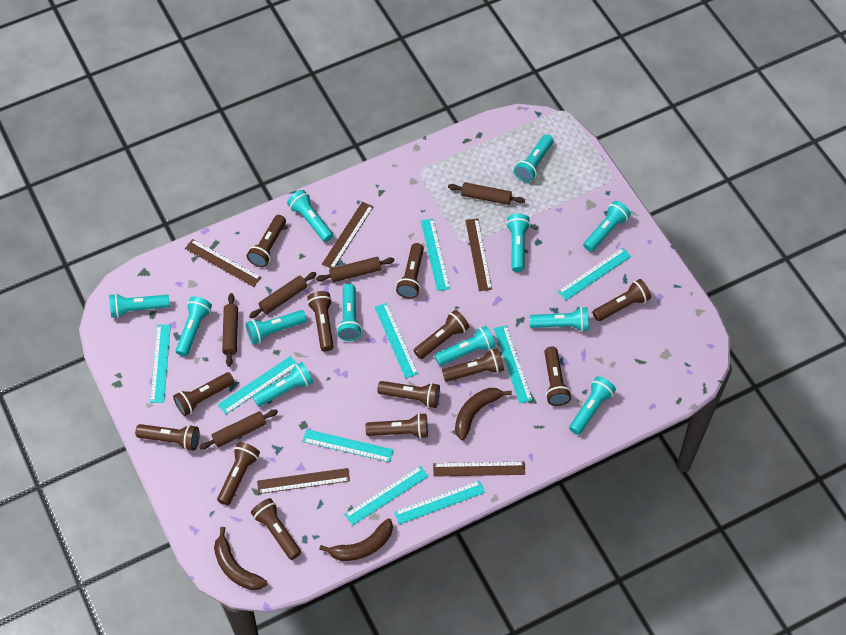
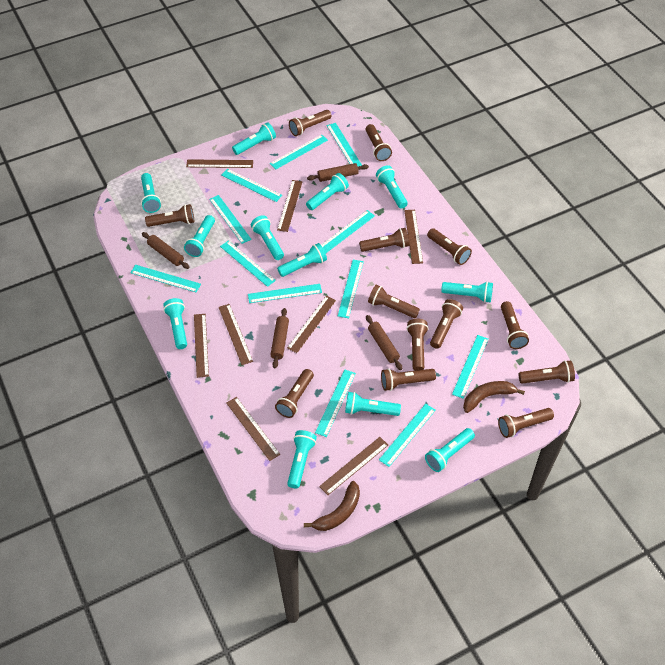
brown banana: [214,527,267,590] [319,518,393,561] [455,388,512,440] = 3 -> [304,481,360,531] [463,381,525,413] = 2
brown rolling pin: [199,409,278,450] [222,293,238,367] [249,272,316,318] [316,257,395,282] [448,182,525,205] = 5 -> [142,232,189,269] [270,308,289,369] [307,163,369,182] [366,315,402,370] = 4
brown ruler: [185,239,261,287] [257,468,350,494] [322,202,373,268] [433,461,525,477] [465,218,492,291] = 5 -> [186,159,253,168] [194,314,209,378] [218,304,253,365] [226,397,280,461] [277,180,303,232] [287,296,336,353] [319,437,388,495] [404,210,423,264] = 8
turquoise ruler: [150,325,171,403] [218,356,297,414] [302,429,394,462] [344,466,429,526] [375,303,418,379] [394,480,485,524] [421,218,450,291] [494,325,533,404] [558,248,631,300] = 9 -> [130,265,201,293] [209,195,252,244] [220,241,276,287] [221,169,282,202] [248,284,322,303] [270,135,328,169] [315,370,356,437] [321,210,375,253] [327,123,362,167] [338,260,364,318] [379,404,436,467] [452,335,488,399] = 12

